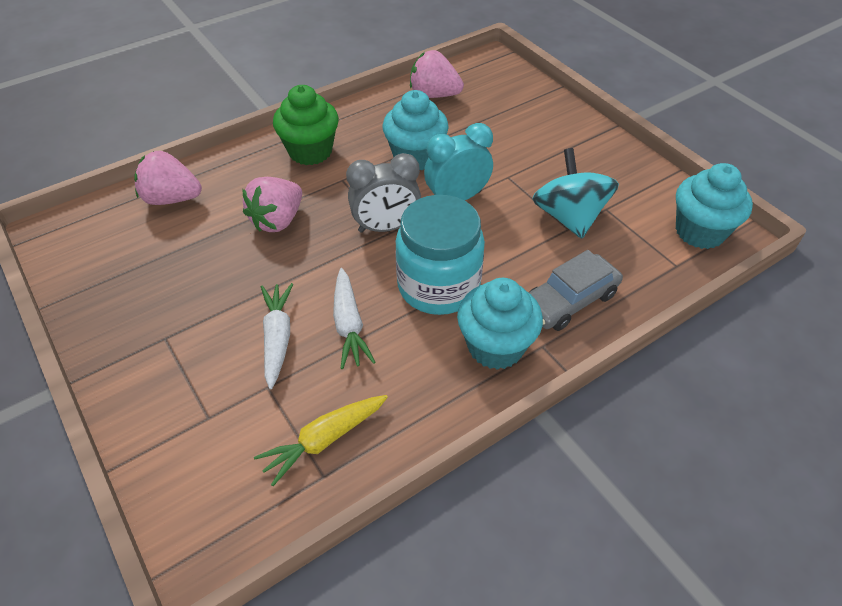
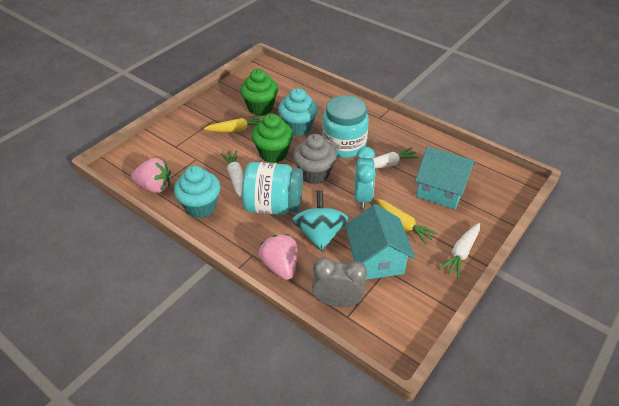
green cupcake: [273,85,339,165] = 1 -> [240,69,278,115] [252,114,293,163] = 2
grey car: [528,250,623,331] = 1 -> none = 0
grey cupcake: none = 0 -> [293,134,337,184] = 1
pink strawberry: [134,151,202,205] [242,177,302,232] [410,50,464,98] = 3 -> [131,158,171,193] [259,234,297,280] = 2
turquoise cupcake: [382,90,449,170] [457,278,543,370] [676,163,753,249] = 3 -> [174,166,220,218] [278,88,318,136] = 2
turquoise house: none = 0 -> [345,204,415,280] [415,147,475,209] = 2
turquoise jar: [395,195,485,315] = 1 -> [242,162,303,215] [322,95,369,158] = 2
white carrot: [261,283,293,389] [333,268,376,369] = 2 -> [220,150,243,197] [355,147,420,168] [439,223,480,278] = 3
yellow carrot: [254,395,388,486] = 1 -> [204,116,264,132] [375,199,438,245] = 2

